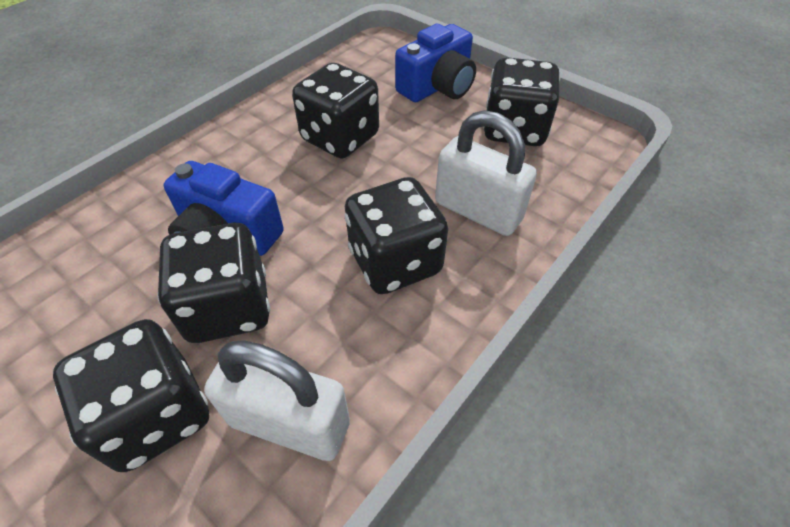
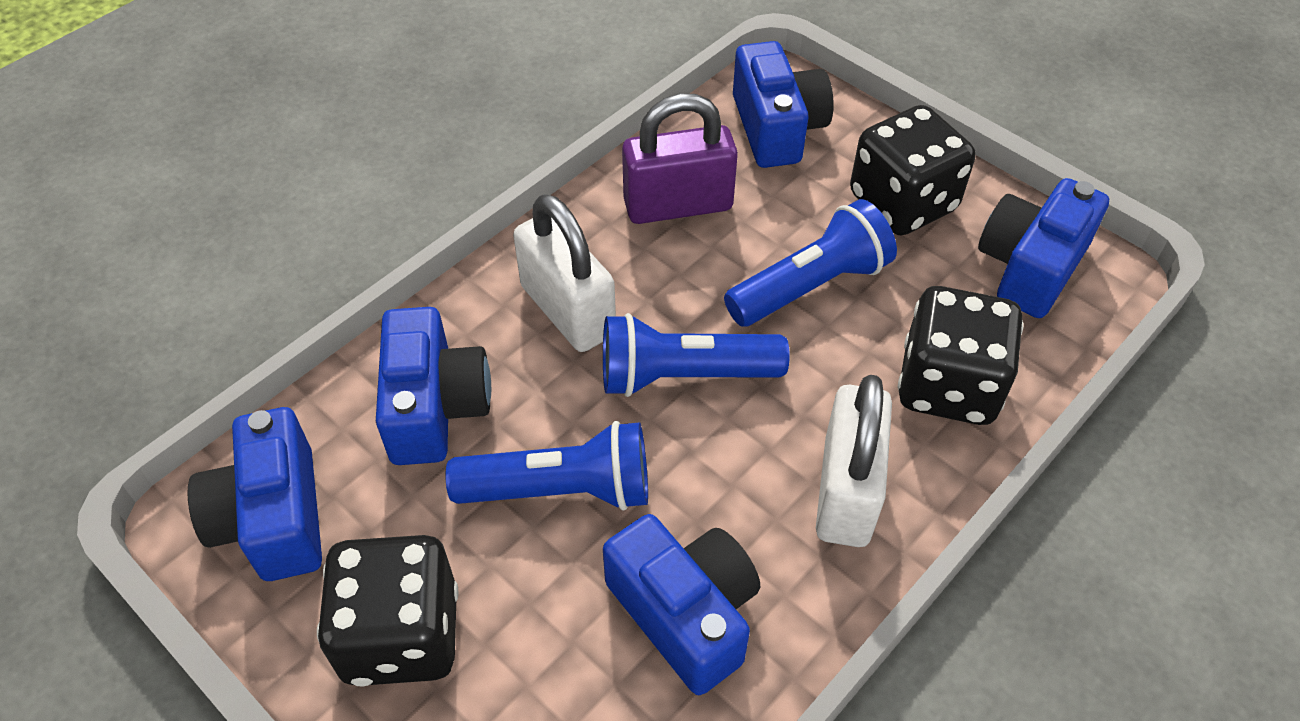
black dice: [53,319,209,472] [157,223,270,343] [292,63,379,159] [344,177,448,294] [483,57,560,146] = 5 -> [317,535,458,687] [850,105,975,235] [898,286,1024,425] = 3
blue camera: [164,161,284,256] [395,24,476,102] = 2 -> [187,407,322,581] [376,307,491,465] [603,514,760,695] [733,41,834,168] [978,178,1109,318] = 5
blue flashlight: none = 0 -> [445,421,648,511] [603,313,790,397] [724,199,897,327] = 3
purple padlock: none = 0 -> [622,93,738,224] = 1

